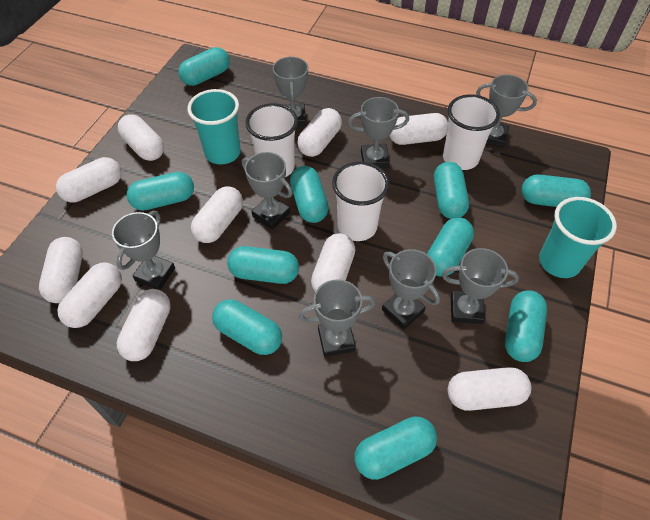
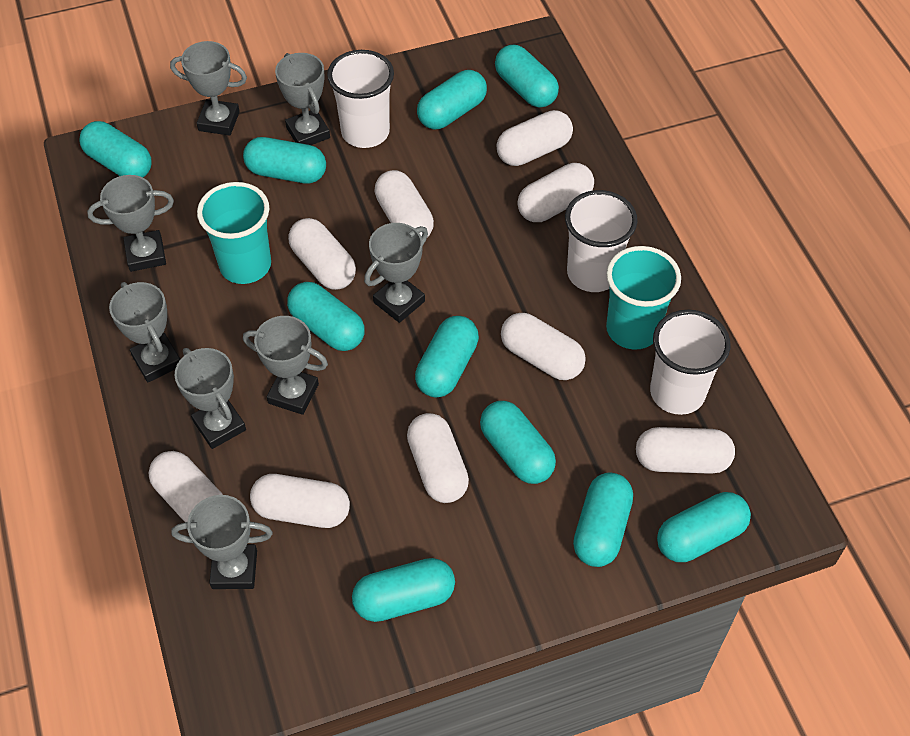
white capsule: [39,237,83,303] [56,157,122,202] [57,263,122,328] [117,289,171,361] [118,114,164,161] [191,186,243,243] [297,108,342,157] [311,233,355,292] [389,113,448,145] [447,367,531,411] = 10 -> [148,451,223,522] [250,474,350,528] [288,218,356,290] [374,170,434,238] [407,413,469,503] [496,110,573,166] [501,313,586,380] [517,163,594,222] [636,427,735,474] = 9

